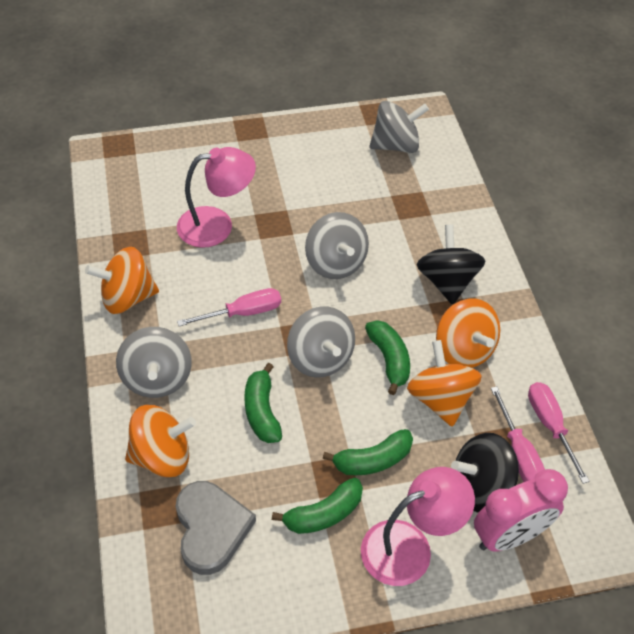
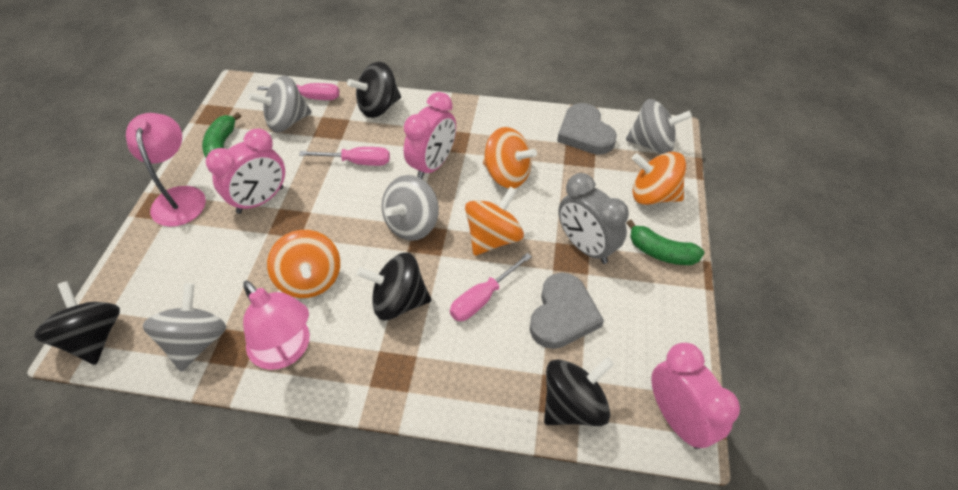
black spinning top: [417,224,485,305] [451,433,519,512] = 2 -> [34,281,120,365] [347,62,401,118] [357,252,431,320] [544,357,614,426] = 4
green banana: [244,363,282,443] [272,478,363,534] [323,429,413,475] [365,320,410,395] = 4 -> [202,112,241,158] [627,220,704,265] = 2
grey clock: none = 0 -> [558,173,629,264] = 1
grey heart: [176,481,256,575] = 1 -> [530,273,604,349] [557,103,617,155] = 2
pink clock: [474,469,568,552] = 1 -> [206,128,285,214] [404,92,456,179] [651,343,740,449] = 3

